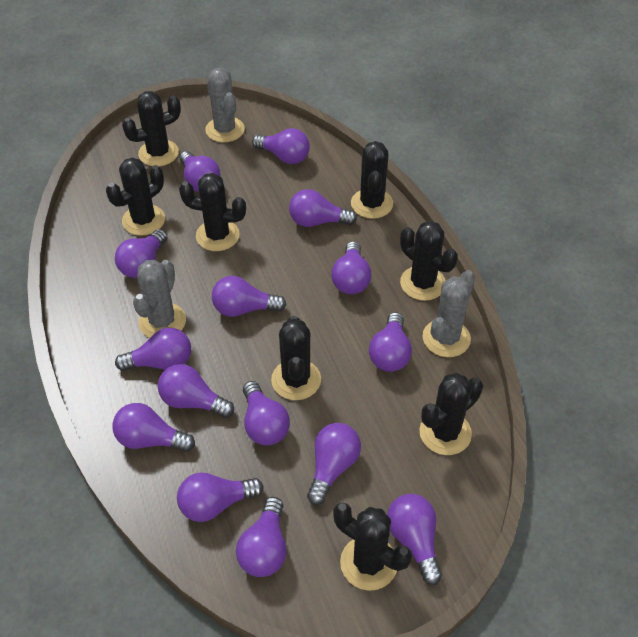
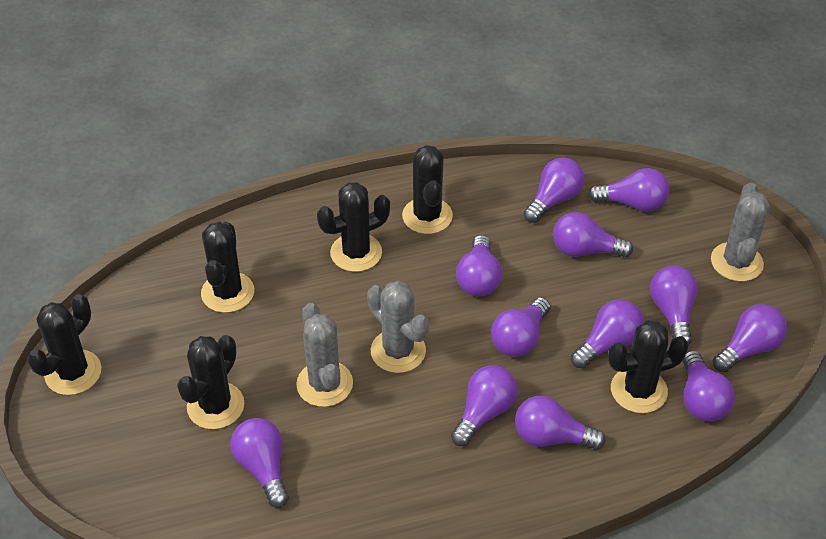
black cactus: [106,158,165,236] [122,91,181,166] [179,173,246,251] [271,316,321,400] [333,503,412,591] [351,141,393,219] [400,221,458,301] [419,373,483,455] = 8 -> [27,294,101,395] [177,335,244,429] [201,222,254,313] [317,182,390,272] [402,145,453,234] [608,320,689,413] = 6
purple light bulb: [112,403,195,452] [115,229,167,278] [115,328,191,371] [158,364,234,418] [177,473,263,522] [180,151,221,192] [212,276,286,317] [236,497,286,577] [243,381,290,445] [252,128,310,164] [289,189,357,227] [307,423,361,505] [331,241,372,294] [369,312,412,372] [387,494,442,585] = 15 -> [231,418,289,508] [451,365,518,446] [456,235,502,297] [491,297,550,357] [515,396,606,450] [524,157,584,223] [553,212,633,258] [571,299,644,368] [588,168,669,212] [650,266,698,344] [683,350,735,422] [713,304,787,373] = 12

